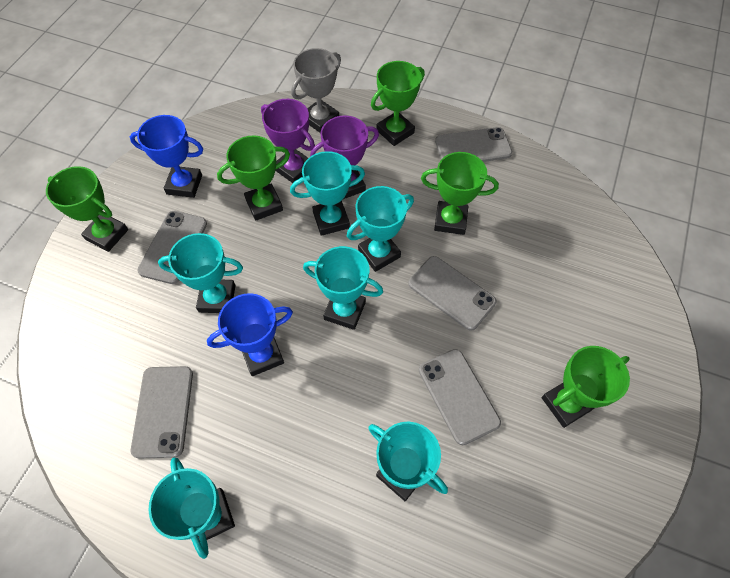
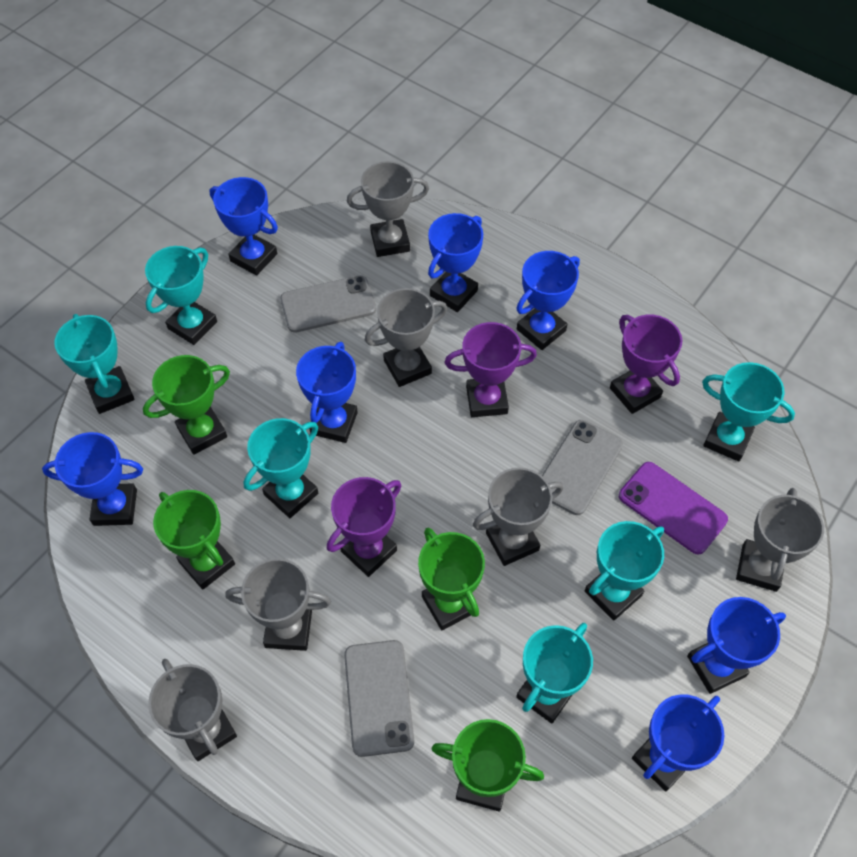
blue trophy: [130,115,203,198] [207,293,293,376] = 2 -> [42,432,143,526] [210,177,278,276] [296,342,358,443] [428,213,483,312] [516,251,580,350] [632,694,724,791] [687,597,786,694] = 7
green trophy: [46,166,128,252] [217,135,290,221] [371,61,425,146] [421,152,499,235] [542,346,630,428] = 5 -> [143,355,230,455] [153,490,235,590] [418,527,485,630] [431,719,544,811] = 4
grey phone: [131,366,193,459] [137,211,207,284] [408,256,496,331] [419,349,501,445] [435,127,512,162] = 5 -> [280,275,376,333] [344,640,414,757] [542,420,623,515] = 3
grey trophy: [291,48,341,133] = 1 -> [148,659,237,761] [225,558,331,651] [347,161,429,257] [365,288,447,387] [473,467,563,566] [736,488,824,592] = 6
purple phone: none = 0 -> [619,462,728,555] = 1
purple trophy: [261,99,315,183] [310,115,379,200] = 2 -> [327,477,401,577] [445,322,537,417] [610,315,682,414] = 3

